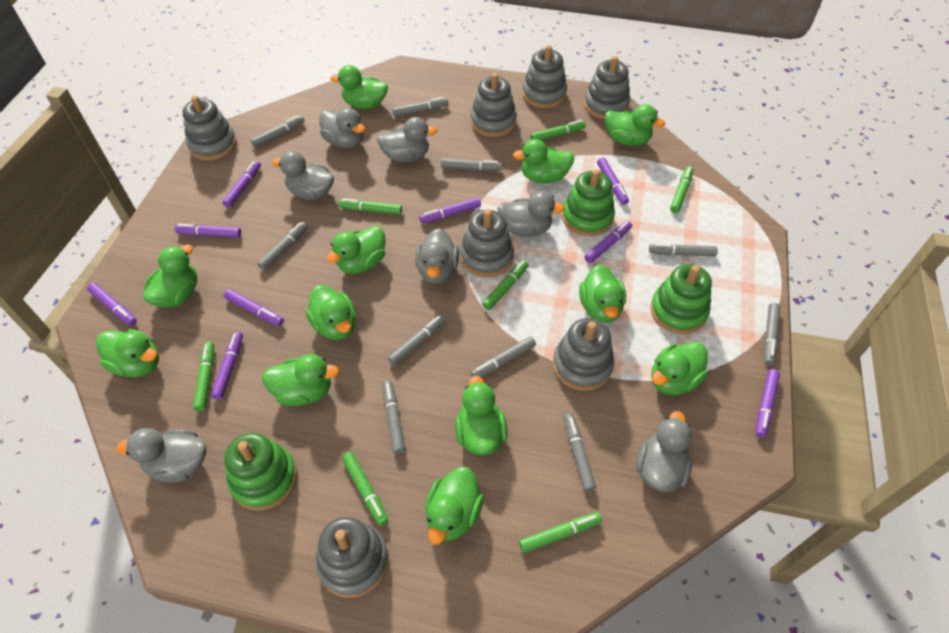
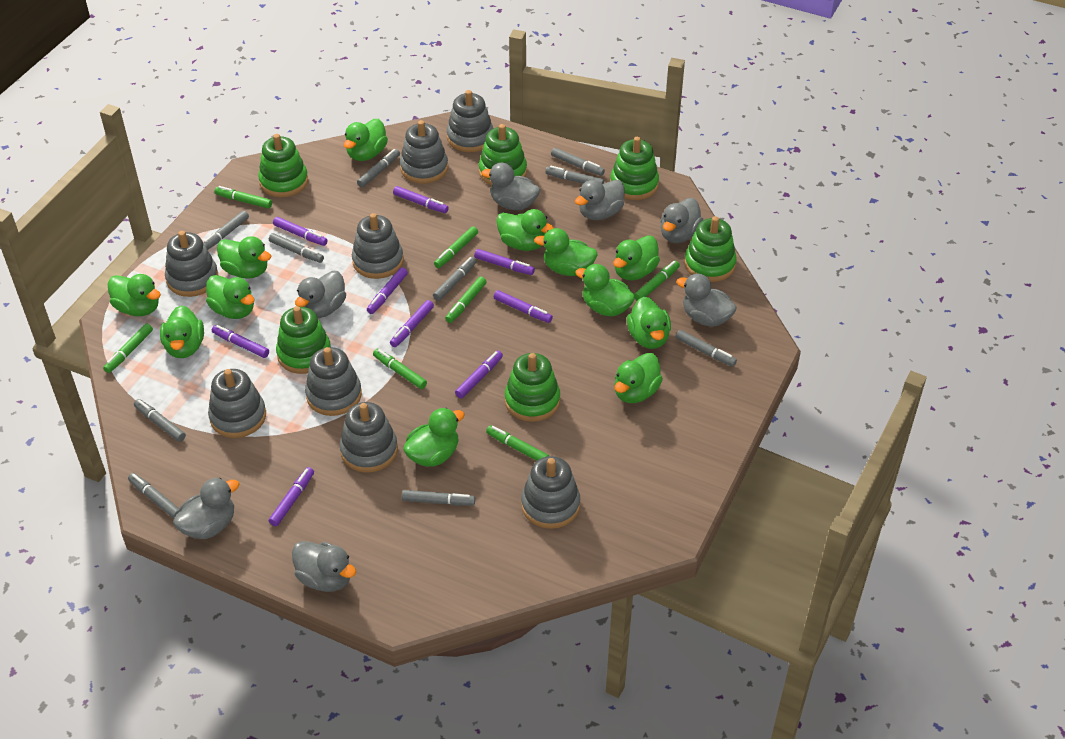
green stacking toy: [224,433,297,510] [562,169,615,236] [650,264,712,334] = 3 -> [258,134,308,197] [276,306,331,374] [479,124,527,186] [505,353,560,422] [610,137,659,200] [684,216,737,282] = 6
grey stacking toy: [182,95,237,160] [315,517,389,598] [460,209,514,277] [471,73,517,137] [522,45,567,108] [553,318,614,391] [584,56,630,119] = 7 -> [165,231,218,297] [208,369,266,438] [305,347,362,416] [339,402,398,473] [352,213,403,279] [400,120,448,184] [447,90,494,152] [521,456,580,529] = 8

